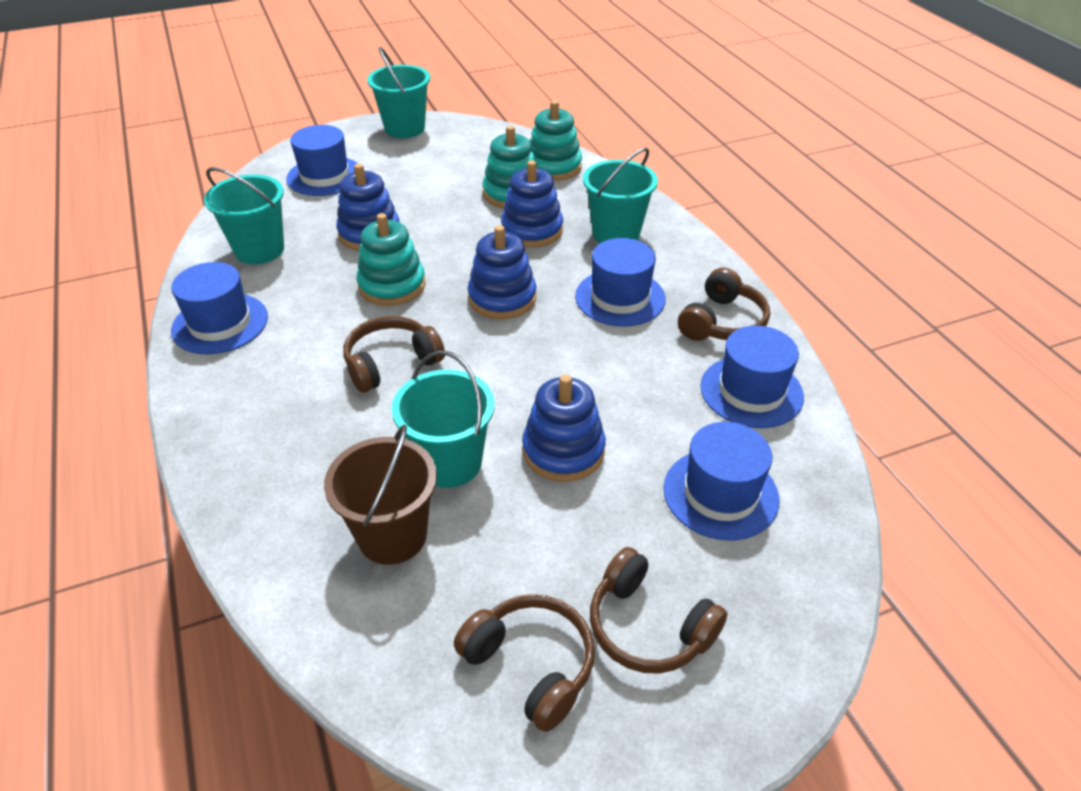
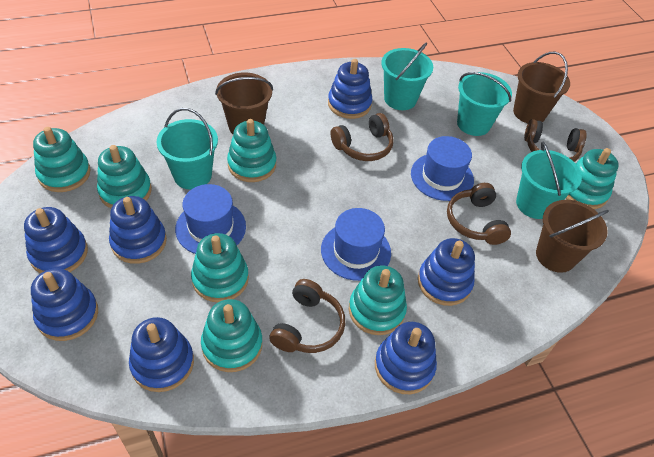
blue hat: [171,262,268,354] [286,125,358,196] [575,238,666,327] [663,422,780,541] [700,326,804,428] = 5 -> [175,184,246,254] [321,208,391,281] [411,136,474,201] = 3
blue stacking toy: [336,164,399,251] [468,225,536,319] [501,160,563,248] [522,374,606,482] = 4 -> [24,207,88,273] [31,268,98,341] [109,196,167,264] [129,317,194,392] [328,59,372,119] [375,322,437,394] [418,238,475,306] = 7
brown bucket: [324,425,437,565] = 1 -> [215,73,273,134] [513,52,570,123] [536,200,609,273] = 3
turquoise stacking toy: [356,213,426,306] [483,126,535,208] [530,100,582,181] = 3 -> [33,127,91,192] [97,145,152,208] [191,233,249,302] [201,299,262,372] [227,119,276,182] [349,266,407,335] [566,148,619,209] = 7

